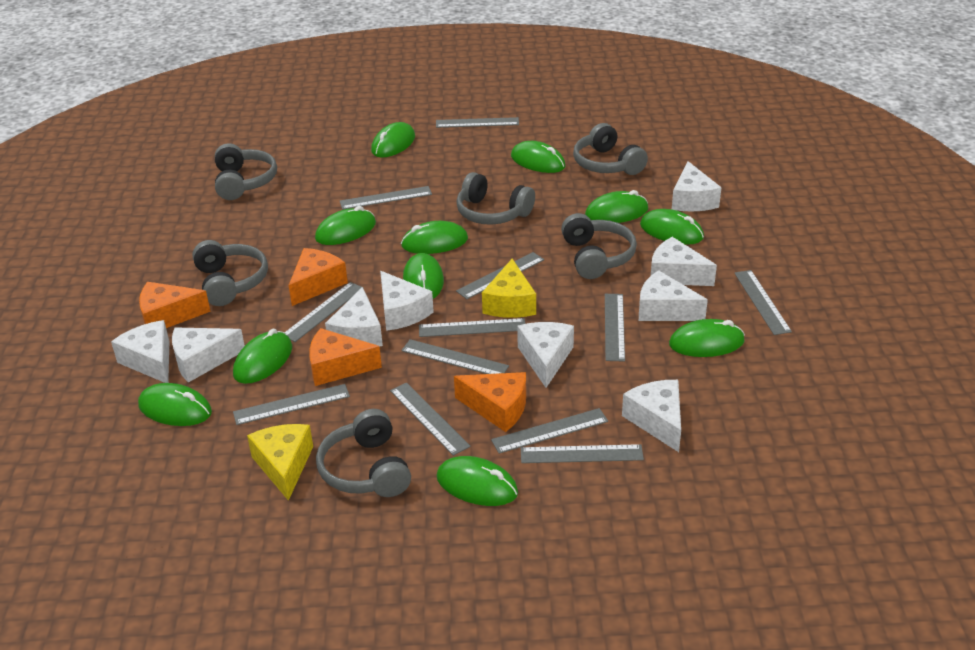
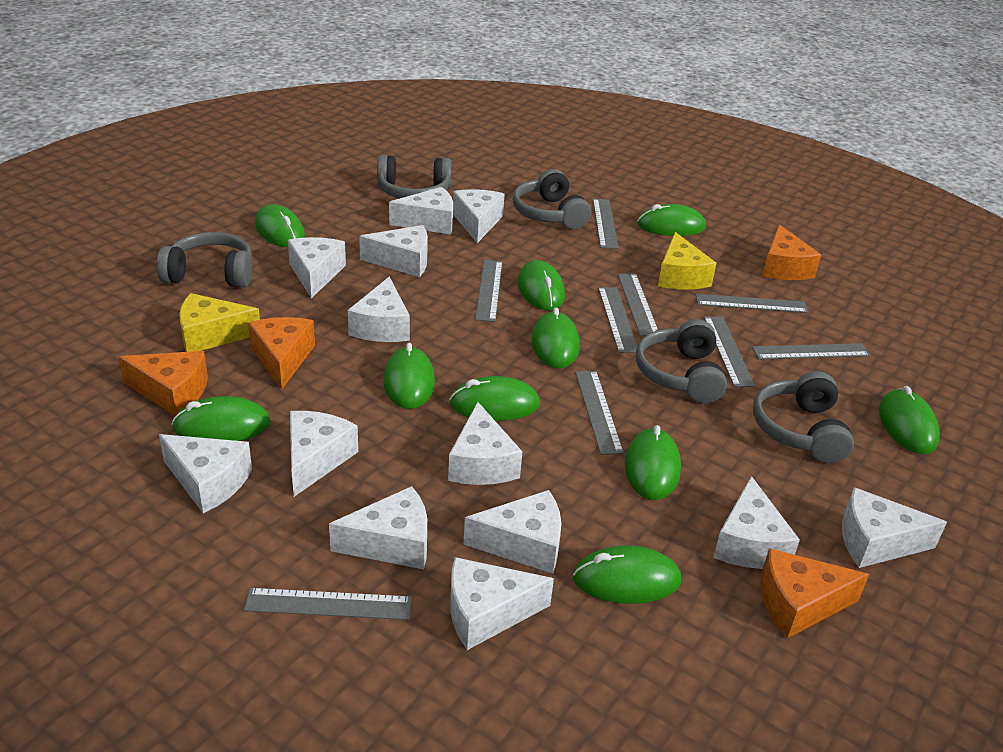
green mouse: [138,383,212,426] [233,329,292,384] [315,206,376,245] [371,122,415,158] [401,221,468,254] [403,253,444,299] [436,456,518,506] [511,141,566,173] [585,190,648,223] [640,209,704,245] [669,319,745,357] = 11 -> [171,396,271,441] [255,204,305,247] [383,343,435,409] [449,376,540,421] [518,260,565,311] [531,308,580,368] [573,545,681,604] [625,425,681,500] [637,204,706,236] [879,386,940,454] = 10
grey headphones: [192,240,268,306] [215,143,277,200] [316,409,411,497] [456,172,535,225] [561,213,637,279] [573,123,648,175] = 6 -> [157,232,252,288] [377,155,452,199] [513,169,591,229] [636,319,727,403] [753,371,854,463] = 5
grey ruler: [233,384,350,425] [284,282,364,342] [340,186,432,210] [390,382,470,456] [401,339,509,374] [419,318,525,337] [436,117,519,128] [456,252,544,299] [491,408,608,454] [521,444,644,463] [605,294,625,362] [734,270,792,335] = 12 -> [244,588,412,620] [475,260,503,322] [575,371,624,455] [593,199,618,249] [598,287,637,353] [618,273,658,336] [695,294,808,313] [704,316,755,387] [752,343,870,360] = 9
white cheese: [111,320,169,383] [172,328,245,383] [325,287,383,346] [380,271,434,331] [517,322,574,388] [622,380,681,452] [639,270,708,321] [651,237,717,286] [672,161,722,212] = 9 -> [159,434,252,513] [288,237,346,299] [290,411,358,497] [329,486,427,570] [348,276,410,342] [359,225,428,277] [389,187,453,235] [448,402,522,485] [450,557,554,650] [453,189,505,243] [463,490,561,574] [713,476,800,569] [842,487,947,568] = 13

